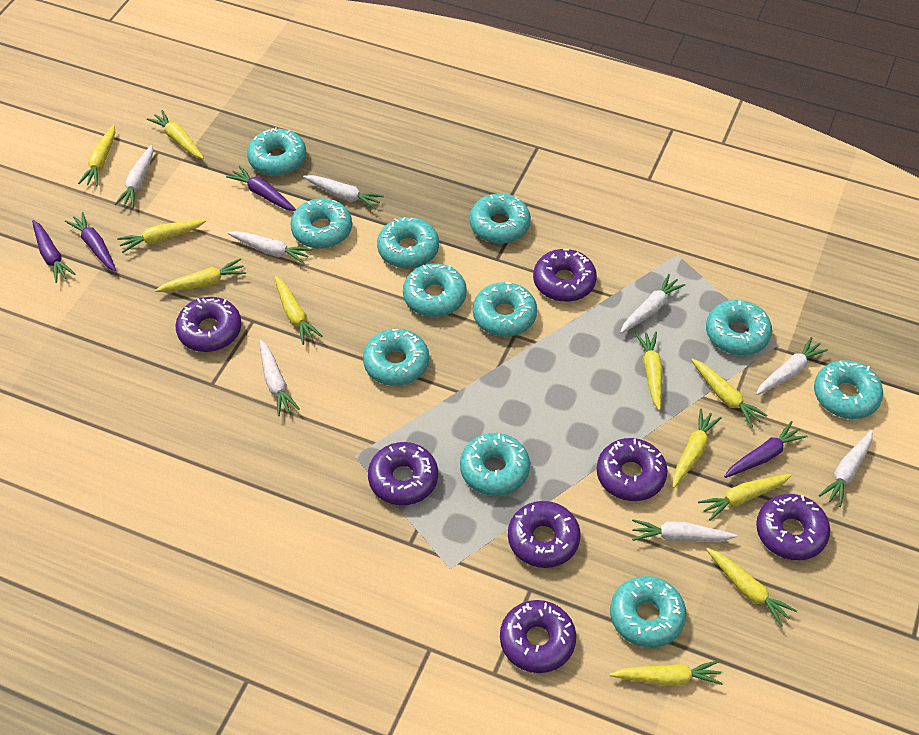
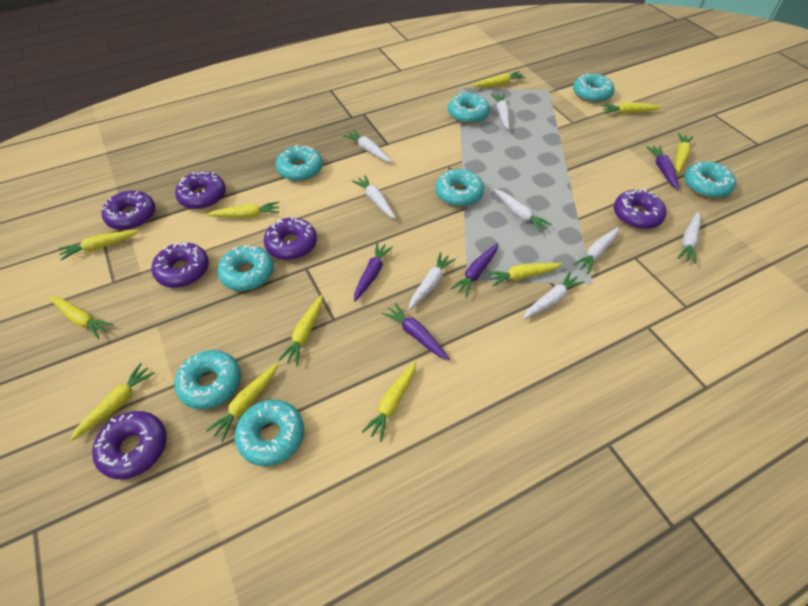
purple donut: [176,297,242,352] [368,442,438,505] [500,600,576,673] [508,501,581,568] [533,249,597,302] [597,438,668,501] [756,494,830,560] = 7 -> [92,411,167,479] [101,190,155,230] [151,242,209,288] [175,171,226,209] [264,217,317,260] [614,189,666,229] = 6
turquoise donut: [247,128,306,176] [290,198,352,249] [363,329,429,386] [377,217,439,269] [403,263,467,317] [460,433,530,496] [469,193,531,244] [473,282,537,337] [610,576,686,648] [706,300,772,355] [814,360,883,419] = 11 -> [174,350,241,409] [217,245,274,291] [235,400,304,466] [276,145,323,181] [436,169,484,206] [448,93,490,124] [573,73,615,103] [684,161,736,198] = 8

